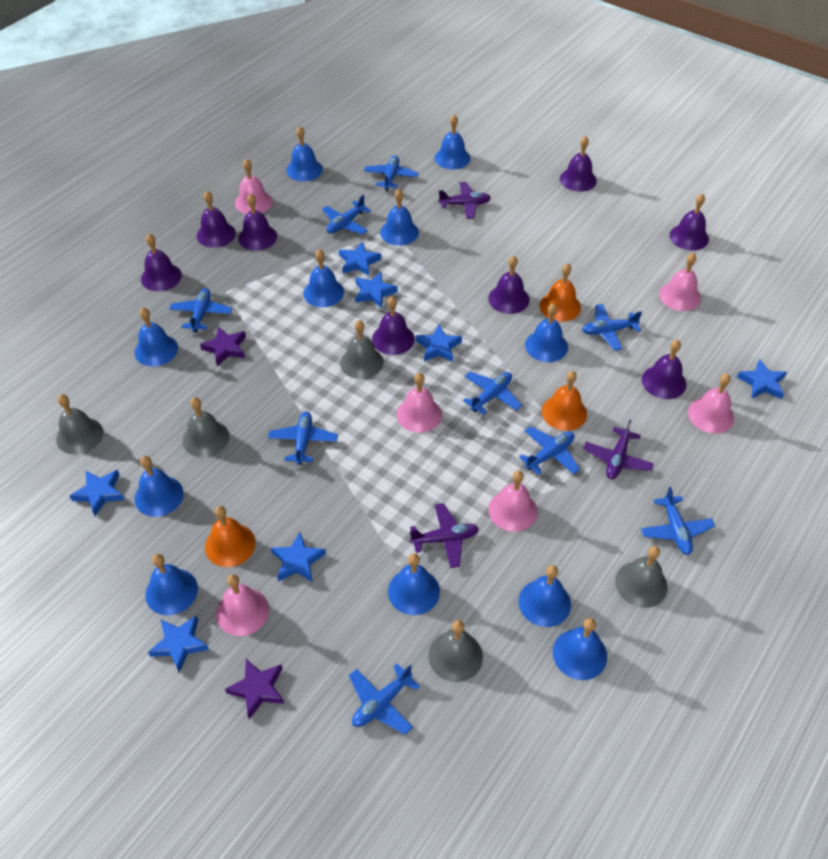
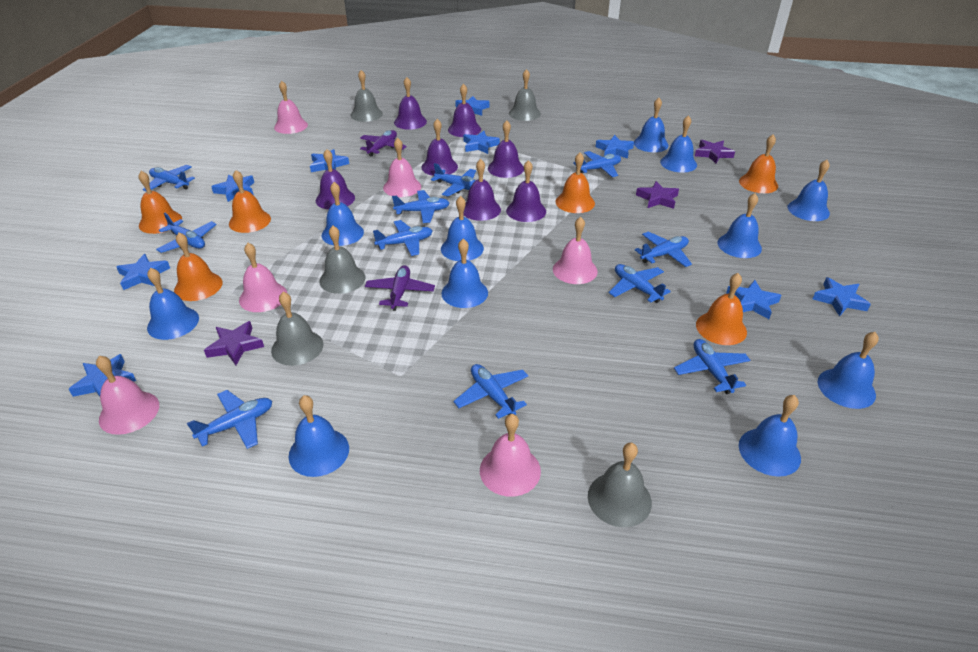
blue plane: [169,288,232,333] [268,411,338,465] [322,195,371,234] [349,663,420,735] [364,155,419,191] [463,372,522,415] [519,426,580,475] [582,304,642,351] [641,487,715,555] = 9 -> [142,165,195,192] [156,213,217,253] [187,390,272,449] [373,220,432,256] [392,190,449,223] [431,163,476,197] [453,364,528,419] [573,151,621,177] [609,264,671,303] [635,232,692,267] [674,339,751,394] = 11
blue star: [70,470,125,516] [148,615,209,673] [271,532,326,582] [339,241,381,276] [355,272,398,308] [416,324,462,362] [737,359,787,399] = 7 -> [69,354,136,397] [116,254,170,290] [211,174,254,202] [310,149,349,172] [455,96,489,116] [463,131,500,154] [596,135,634,159] [726,280,781,319] [813,277,871,317] = 9
orange bell: [205,506,255,567] [539,263,581,322] [542,371,587,431] = 3 -> [139,171,182,234] [174,232,222,301] [229,170,271,233] [556,153,595,213] [696,273,747,345] [739,135,778,193] = 6
purple bell: [141,234,182,291] [197,191,236,248] [238,194,277,251] [372,296,414,355] [488,256,530,314] [560,136,597,192] [642,340,686,399] [670,194,709,251] = 8 -> [316,149,355,210] [394,77,427,130] [422,119,458,176] [448,84,481,137] [463,159,501,221] [488,120,524,178] [506,160,546,222] = 7
purple plane: [410,503,479,568] [438,182,491,219] [583,420,654,479] = 3 -> [360,130,407,157] [365,265,435,311] = 2
purple star: [200,327,246,366] [225,659,284,719] = 2 -> [204,321,264,365] [636,181,679,209] [695,140,735,163] = 3

